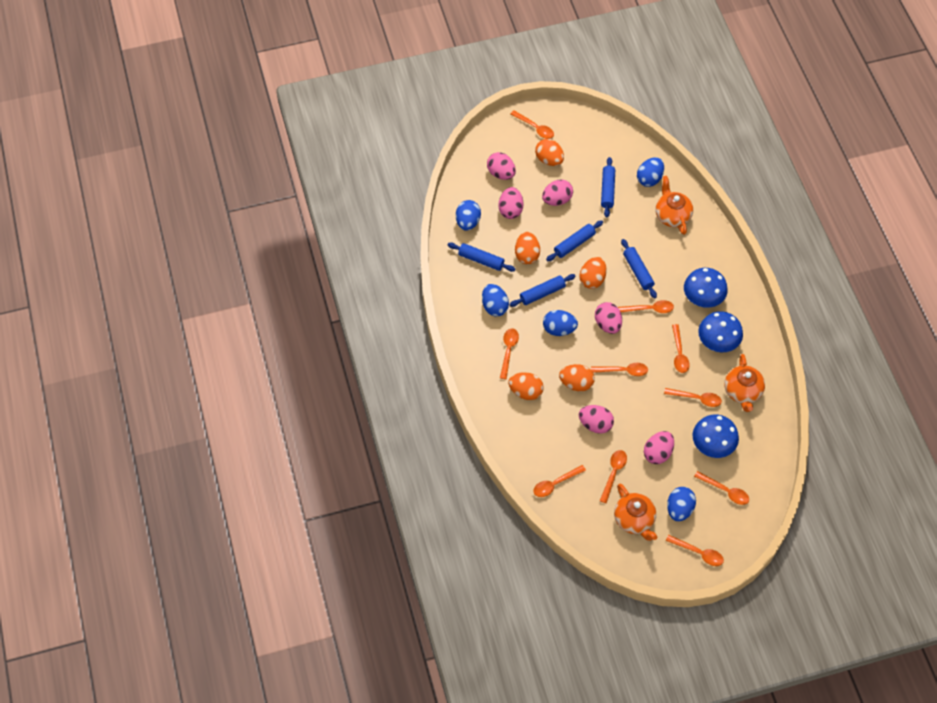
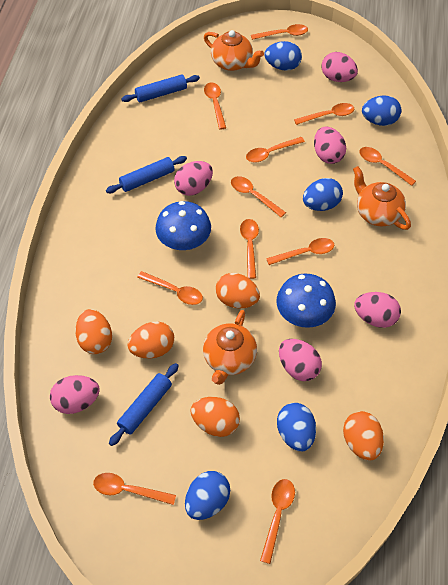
blue mushroom: [684,268,728,308] [692,414,739,458] [698,311,743,352] = 3 -> [155,201,211,250] [277,273,336,328] = 2
blue rolling pin: [448,242,515,272] [509,274,576,307] [546,220,603,261] [601,157,615,218] [621,239,657,298] = 5 -> [106,156,187,193] [109,363,179,446] [121,74,200,102] = 3
orange spoon: [500,329,519,379] [511,110,554,139] [533,465,586,497] [591,363,648,376] [600,450,627,503] [618,300,674,313] [664,388,722,407] [666,535,724,566] [672,324,690,373] [694,471,749,505] = 10 -> [93,473,176,505] [137,271,203,305] [204,83,226,129] [231,176,286,217] [240,219,259,279] [246,137,305,163] [251,24,308,40] [260,479,295,564] [266,238,334,265] [294,103,354,125] [359,147,416,186] = 11

